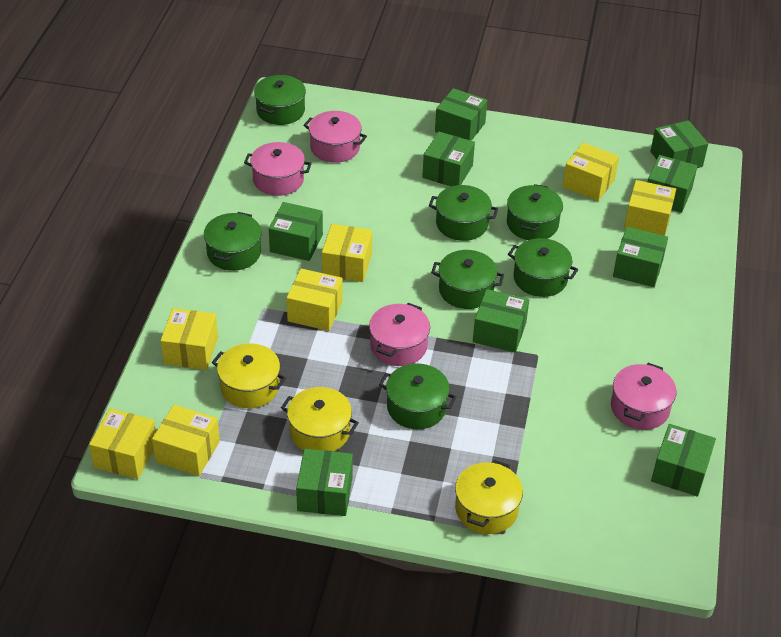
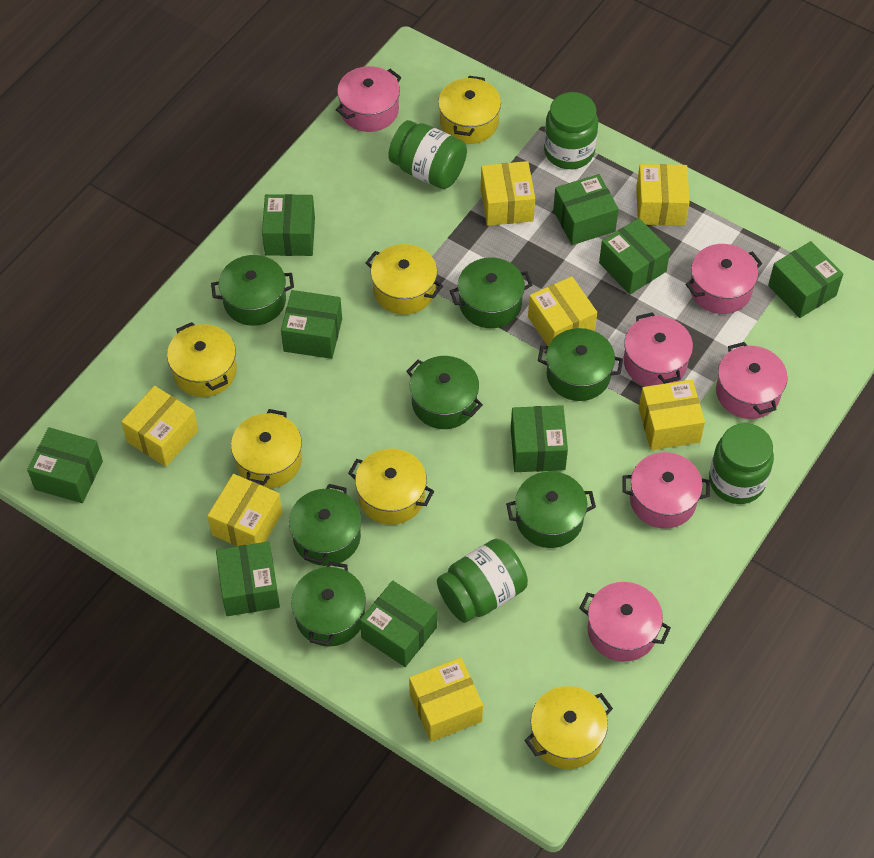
green jar: none = 0 -> [388,120,467,189] [437,539,528,623] [544,92,598,169] [709,423,774,504] = 4
pink pot: [244,142,312,196] [303,111,367,163] [369,303,430,366] [611,363,676,430] = 4 -> [336,66,402,132] [579,582,671,662] [622,452,710,529] [624,312,693,386] [686,244,763,314] [716,342,788,419] = 6
yellow pot: [212,344,286,408] [281,387,359,452] [455,460,523,534] = 3 -> [167,322,237,397] [231,409,302,488] [348,448,434,525] [366,244,443,315] [438,76,501,144] [524,686,613,769] = 6

